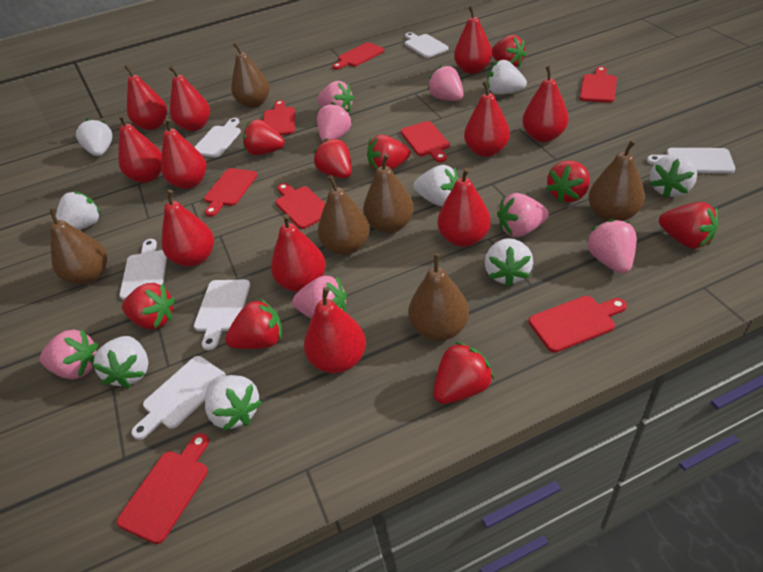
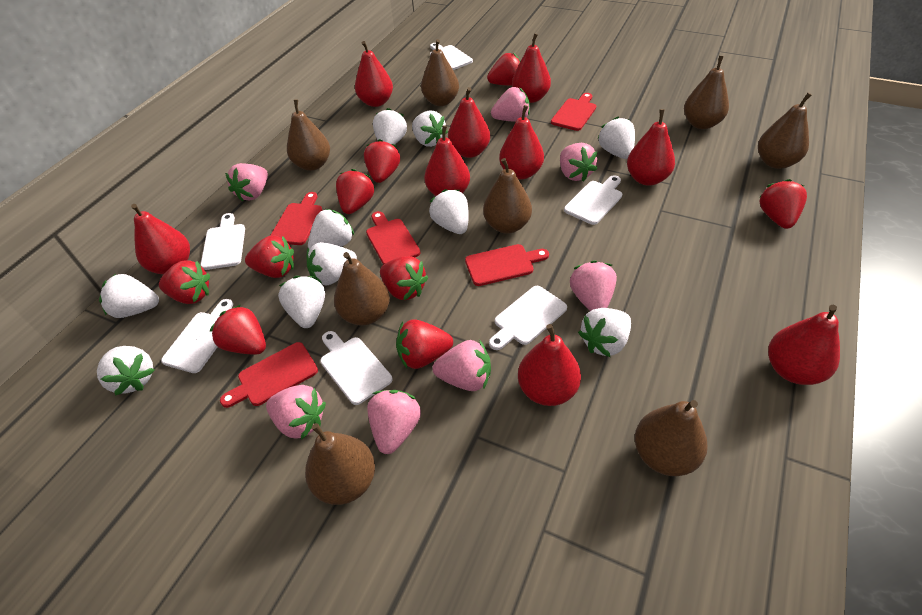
brown pear: [50,208,107,285] [231,43,270,108] [318,175,370,255] [363,154,414,233] [408,254,469,341] [588,140,645,221] = 6 -> [287,99,330,171] [305,423,375,505] [334,252,390,325] [421,39,459,106] [483,158,532,234] [635,400,708,476] [684,56,729,129] [758,93,812,169] = 8
red cutting board: [117,433,209,544] [204,168,257,217] [263,100,295,135] [276,183,325,229] [333,42,384,70] [401,121,450,162] [529,296,627,353] [580,66,617,103] = 8 -> [220,342,318,408] [270,192,322,245] [366,211,421,265] [465,244,549,286] [551,93,596,131] = 5
red pear: [118,115,162,183] [124,65,167,130] [161,118,206,189] [161,190,214,267] [169,66,210,131] [271,214,326,292] [304,287,366,373] [438,168,491,247] [454,6,492,74] [464,81,510,157] [522,66,569,142] = 11 -> [131,204,190,275] [355,41,393,107] [424,125,470,196] [448,87,490,158] [499,105,544,179] [512,33,551,103] [518,324,581,406] [627,109,675,186] [768,305,840,385] = 9
white strawberry: [56,191,101,230] [76,119,113,156] [93,336,149,389] [205,375,262,431] [413,165,458,206] [485,238,533,287] [487,60,527,94] [650,154,697,198] = 8 -> [97,346,155,396] [99,274,159,318] [278,276,325,328] [307,242,357,285] [308,209,354,250] [373,108,407,145] [412,110,448,147] [429,189,469,234] [578,308,631,357] [597,117,635,159] = 10

